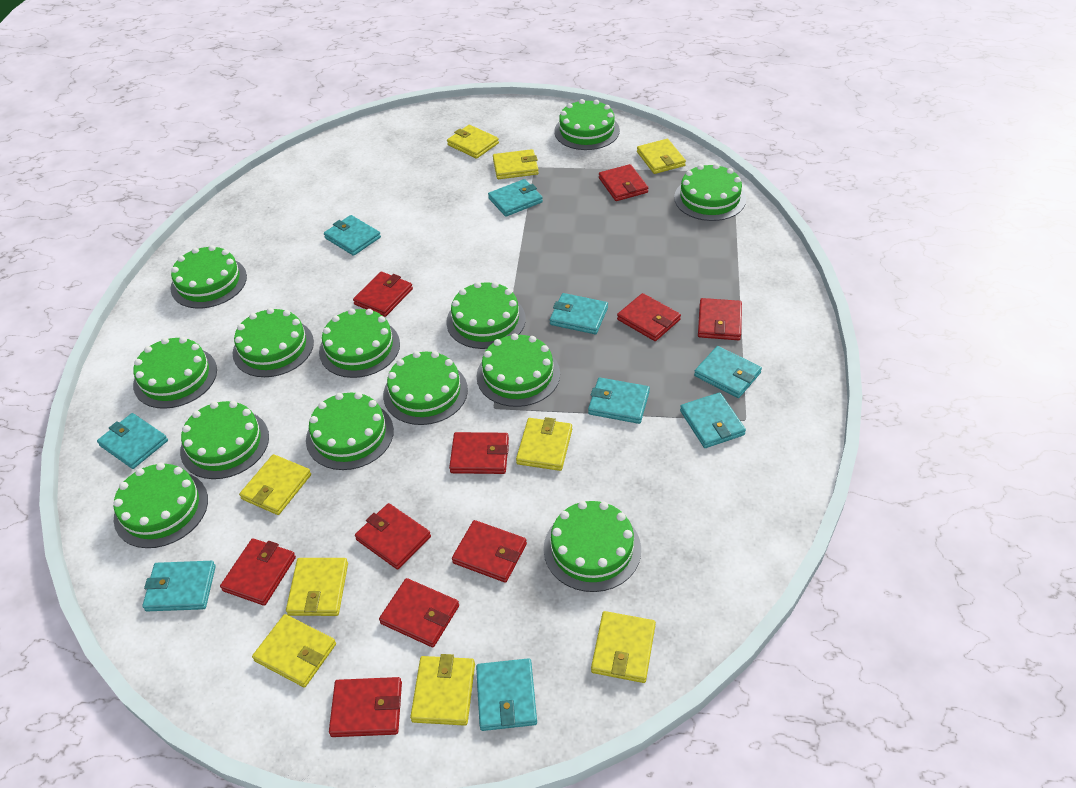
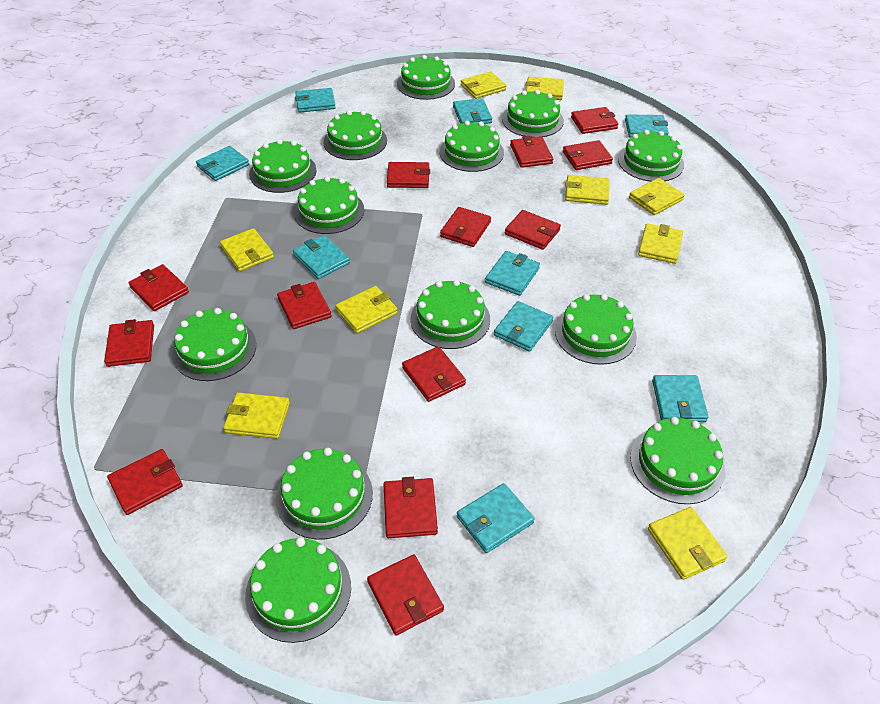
red wallet: [220,538,296,606] [329,677,402,737] [353,272,413,317] [355,503,431,569] [379,578,459,647] [449,432,509,474] [452,520,527,583] [599,164,648,201] [617,293,681,341] [698,298,742,340] = 10 -> [104,319,154,367] [107,449,183,515] [128,264,189,311] [277,282,332,329] [367,554,444,636] [383,477,438,538] [387,162,430,188] [402,346,466,402] [440,207,491,247] [505,210,561,250] [510,136,553,168] [563,140,613,170] [571,107,618,134] = 13

